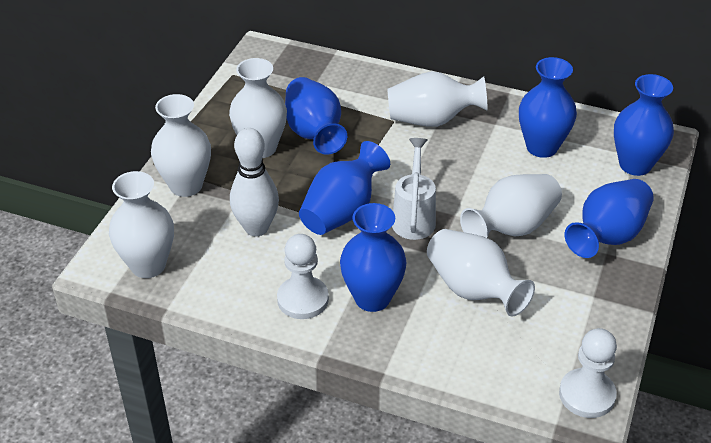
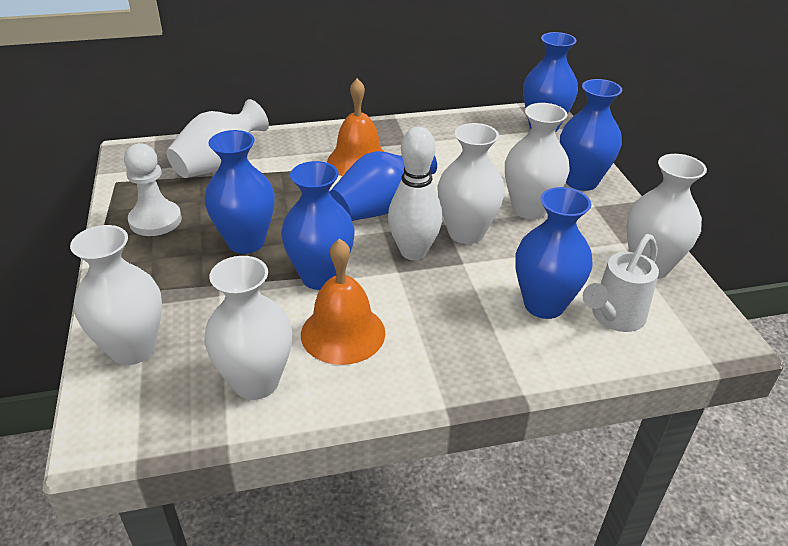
orange bell: none = 0 -> [301,238,385,365] [327,78,384,176] = 2
white pawn: [277,234,329,319] [559,328,617,418] = 2 -> [124,143,182,236] = 1

